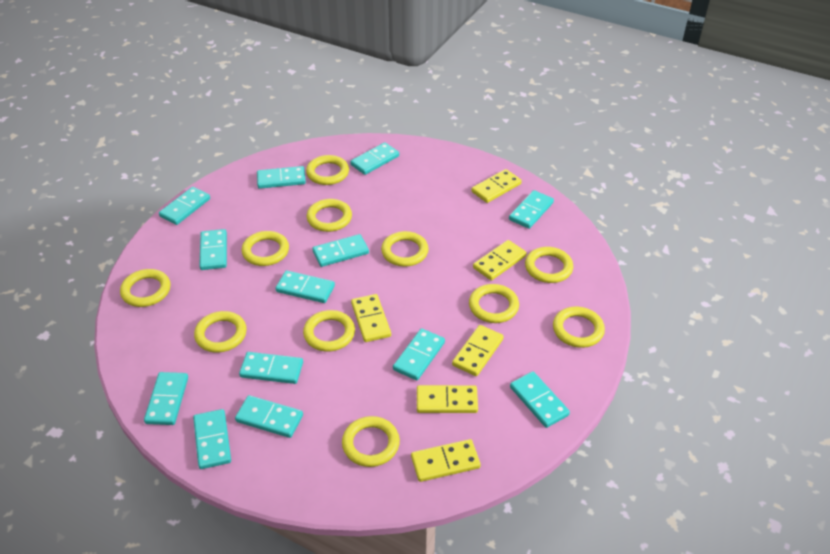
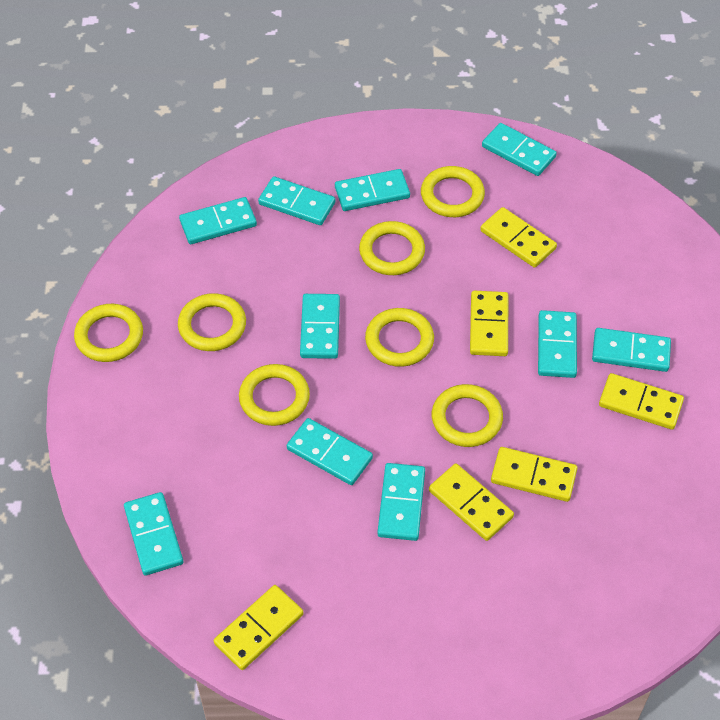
turquoise domino: [144,372,188,425] [159,187,210,225] [193,409,231,469] [199,229,227,270] [235,395,303,438] [239,352,303,384] [257,166,306,189] [275,271,335,303] [312,234,369,267] [350,142,399,175] [393,328,445,380] [509,190,554,229] [510,371,570,428] = 13 -> [124,492,183,575] [179,197,257,244] [258,176,335,225] [287,418,373,485] [300,294,340,359] [335,169,410,211] [377,463,425,541] [482,123,557,176] [538,310,577,378] [592,328,671,372] = 10
yellow ring: [120,269,171,307] [194,311,247,353] [242,231,289,266] [303,310,355,352] [306,155,349,185] [307,199,352,232] [342,416,400,467] [381,231,429,267] [469,284,519,323] [525,247,573,283] [553,307,605,348] = 11 -> [74,304,143,362] [178,293,246,351] [239,364,310,426] [359,221,425,275] [365,308,434,367] [421,166,485,217] [432,384,503,447] = 7

